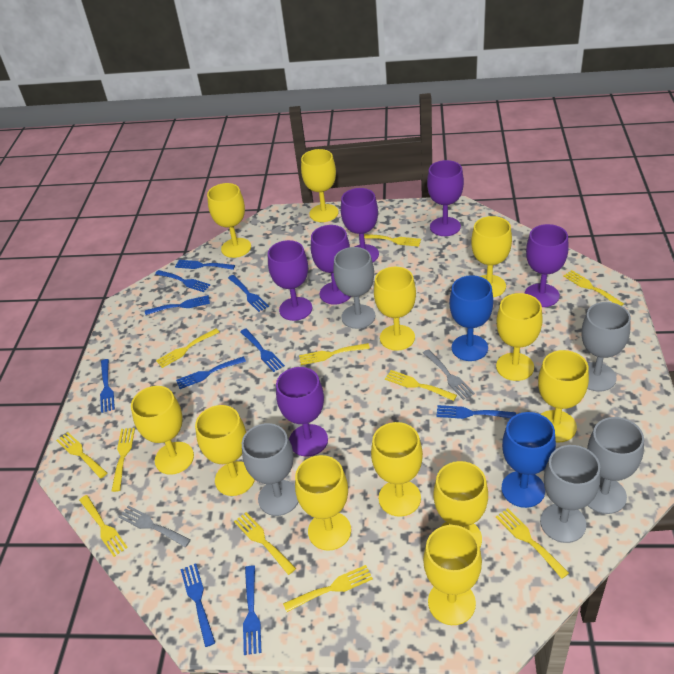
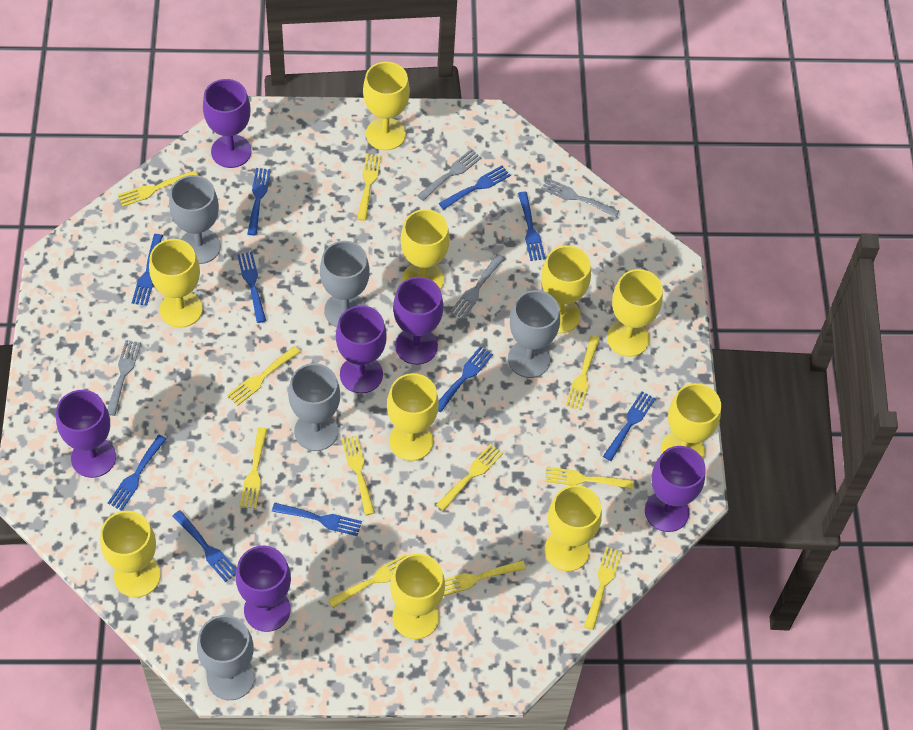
blue goblet: [449,275,493,361] [502,412,556,508] = 2 -> none = 0
grey fork: [119,505,191,547] [423,349,475,400] = 2 -> [107,340,141,416] [417,149,482,201] [450,254,505,319] [541,178,619,218] = 4
yellow goblet: [131,386,194,475] [195,405,255,496] [207,183,251,258] [295,455,351,551] [301,149,339,222] [371,422,423,517] [374,267,416,351] [423,525,482,625] [433,461,488,547] [471,216,512,297] [496,293,543,381] [538,350,589,442] = 12 -> [100,511,161,597] [149,239,203,328] [363,62,410,150] [387,373,439,461] [390,553,445,639] [400,209,450,290] [541,246,591,333] [544,485,602,571] [607,269,663,357] [661,383,721,458] = 10

